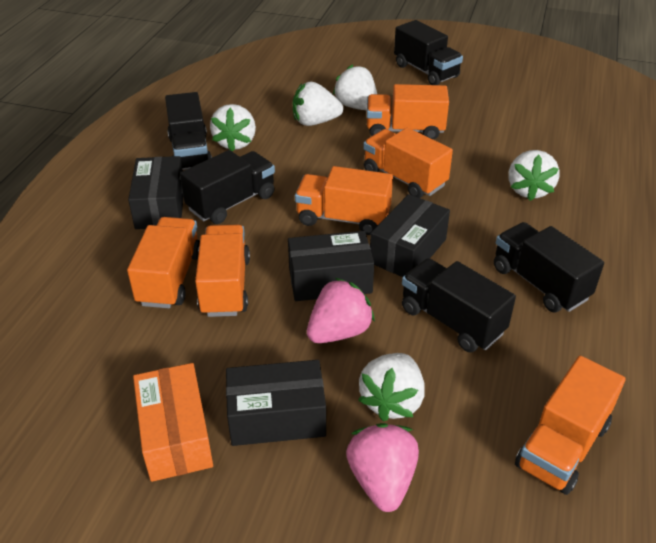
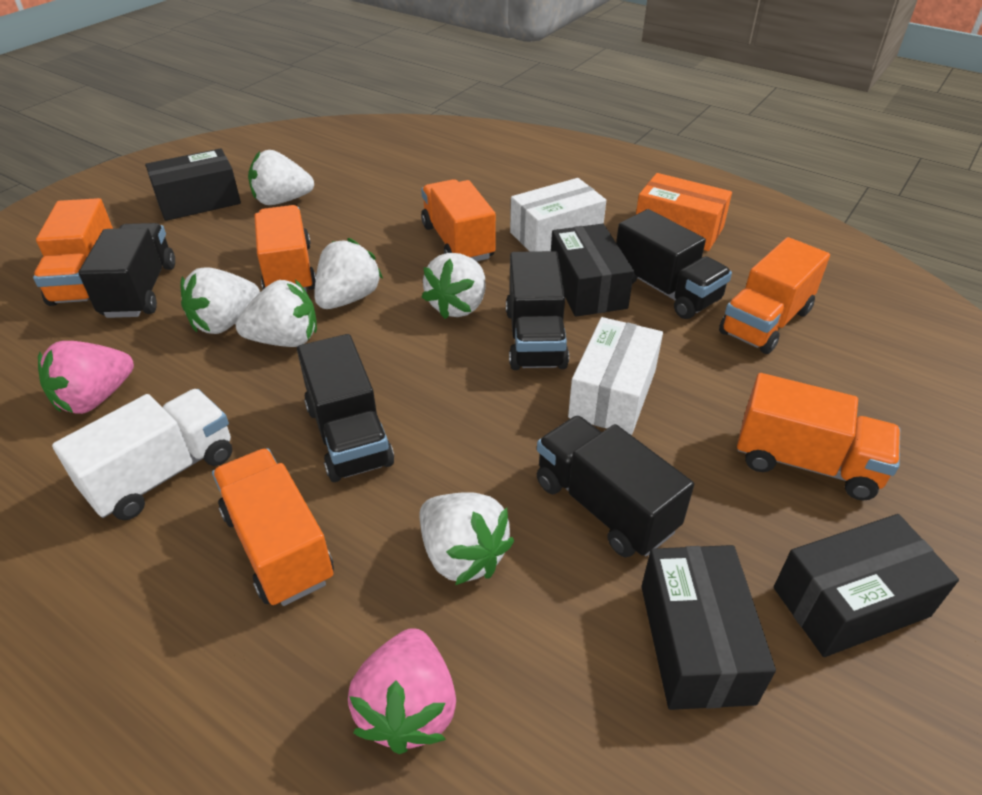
white box: none = 0 -> [510,178,606,252] [568,317,663,435] = 2
white strawberry: [210,104,256,152] [293,82,343,126] [333,65,377,110] [358,353,425,422] [509,150,560,201] = 5 -> [180,267,260,334] [236,280,317,347] [248,150,314,205] [314,238,383,309] [420,492,514,585] [421,253,485,319] = 6
white truck: none = 0 -> [52,389,232,520] = 1

